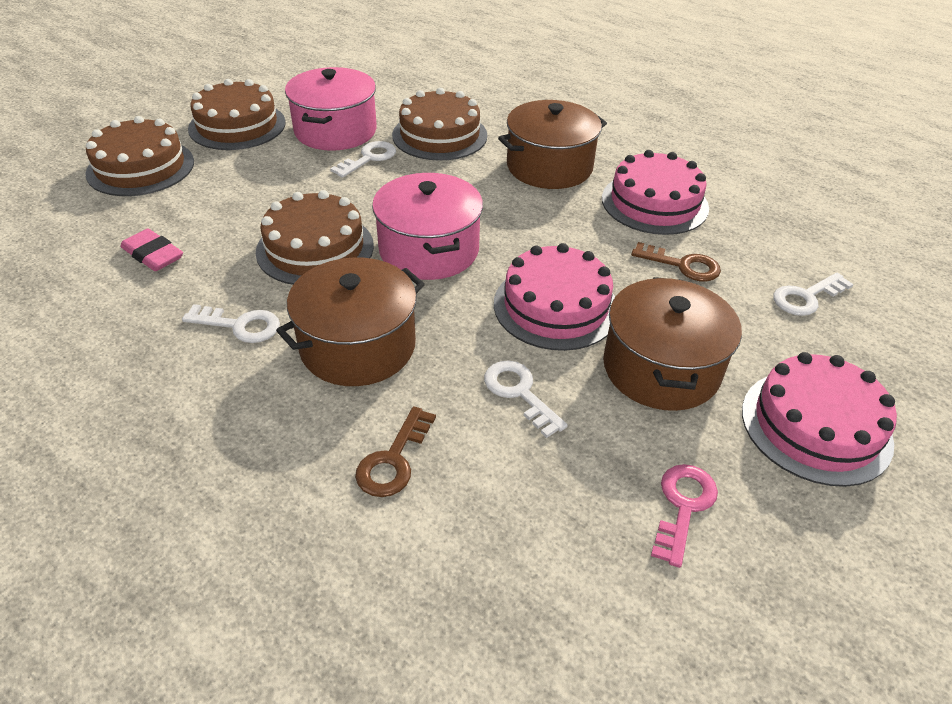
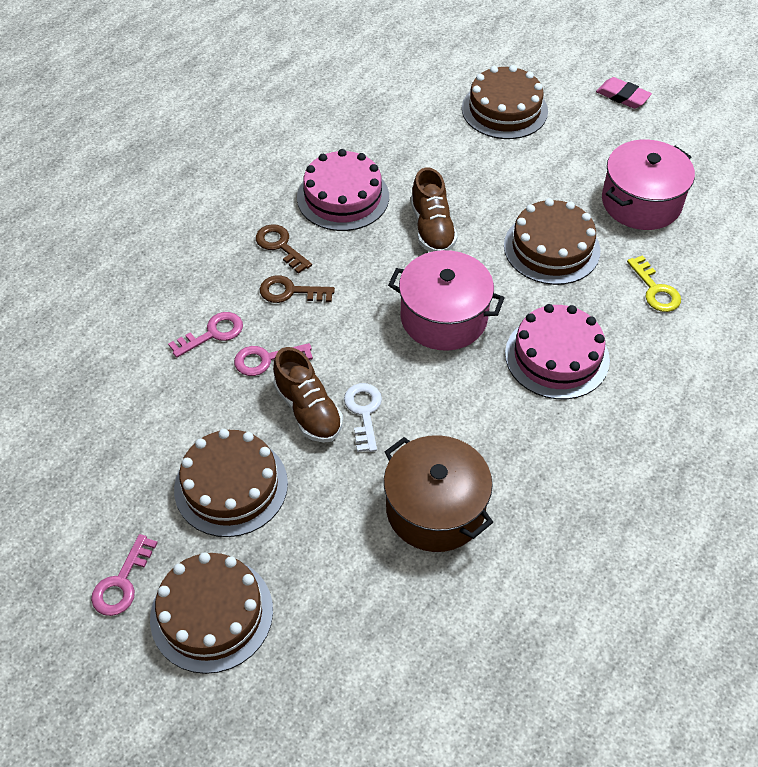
brown pot: [276,257,425,386] [498,100,607,189] [603,277,742,411] = 3 -> [384,435,493,552] = 1
brown shoe: none = 0 -> [273,347,343,443] [411,167,458,252] = 2
pink cake: [494,243,615,351] [602,150,709,235] [742,352,897,487] = 3 -> [297,149,389,231] [505,304,610,399] = 2
pink key: [651,464,718,568] = 1 -> [91,534,158,616] [168,312,243,358] [234,343,313,376] = 3
white key: [182,304,280,343] [330,141,396,178] [484,360,568,438] [773,273,853,316] = 4 -> [344,383,382,452] = 1
yellow key: none = 0 -> [627,255,681,312] = 1

